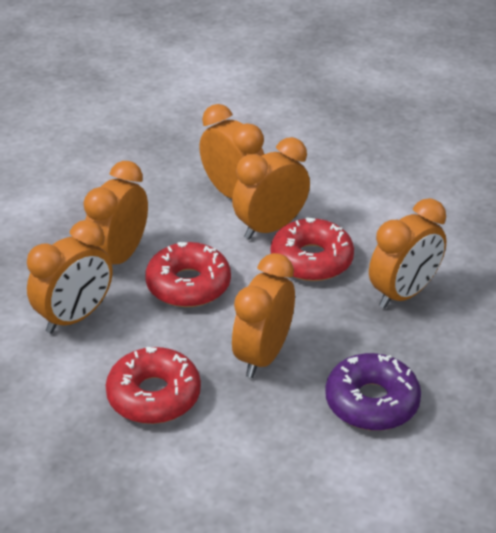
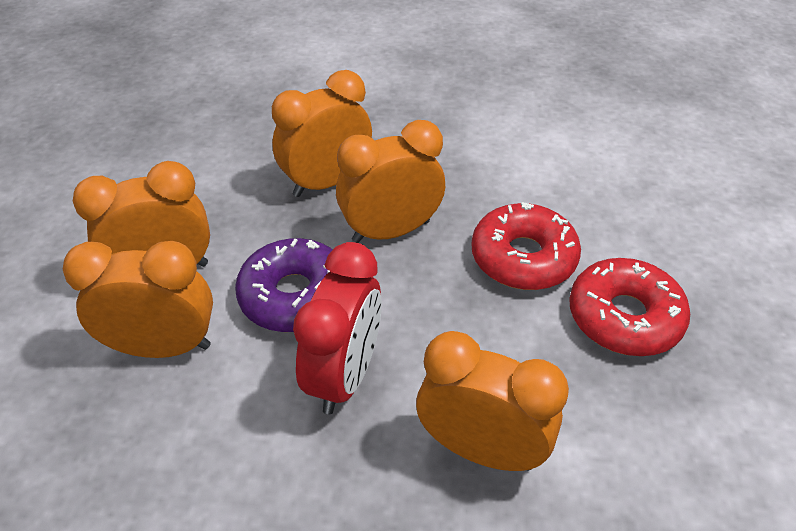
orange clock: [27,220,112,334] [83,161,148,265] [199,104,264,199] [232,137,310,240] [232,253,295,378] [369,198,447,309] = 6 -> [63,241,213,358] [73,161,210,267] [272,70,372,197] [336,120,445,243] [416,331,569,471] = 5
red clock: none = 0 -> [293,242,382,414] = 1
red donut: [106,347,201,424] [145,242,231,307] [271,217,354,281] = 3 -> [471,202,581,290] [569,258,690,356] = 2

